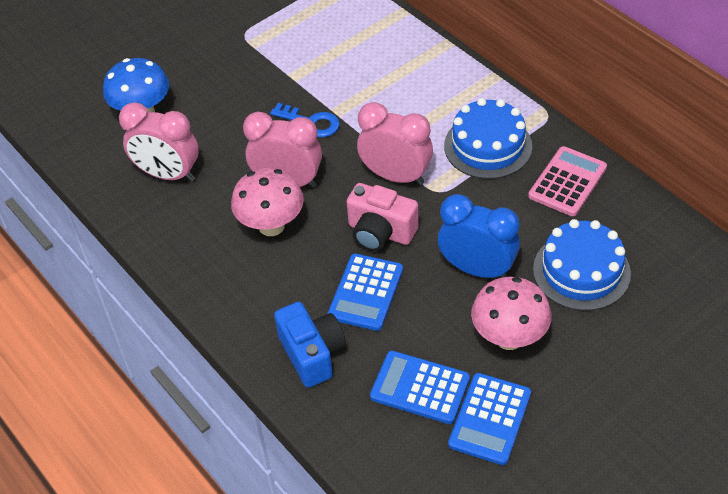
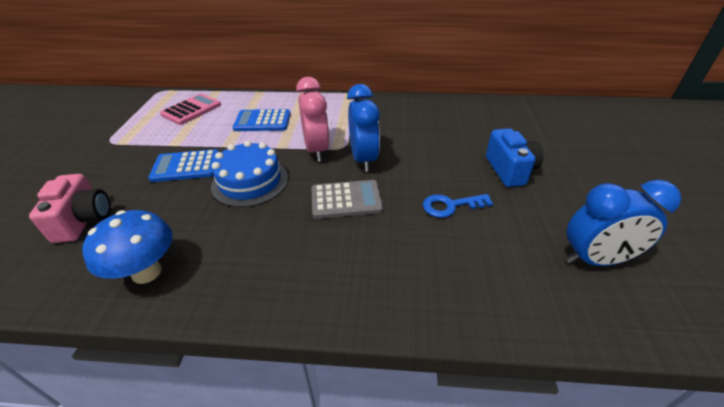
blue cake: [444,98,532,179] [533,219,631,311] = 2 -> [211,141,288,207] = 1
blue calculator: [328,254,403,331] [370,351,470,424] [448,373,531,465] = 3 -> [148,149,219,182] [233,109,291,131] = 2
blue clock: [438,194,520,278] = 1 -> [347,84,380,172] [566,180,681,266] = 2
grey calculator: none = 0 -> [312,180,383,219] = 1
pink clock: [119,102,199,181] [243,112,322,188] [357,102,433,185] = 3 -> [296,77,330,161] = 1
pink mushroom: [231,168,304,236] [471,277,552,350] = 2 -> none = 0

